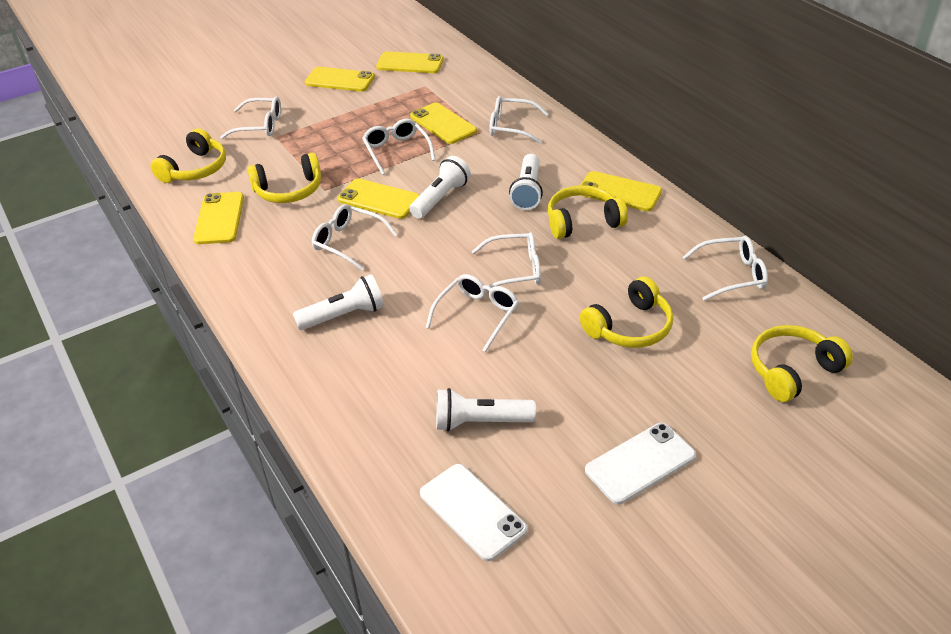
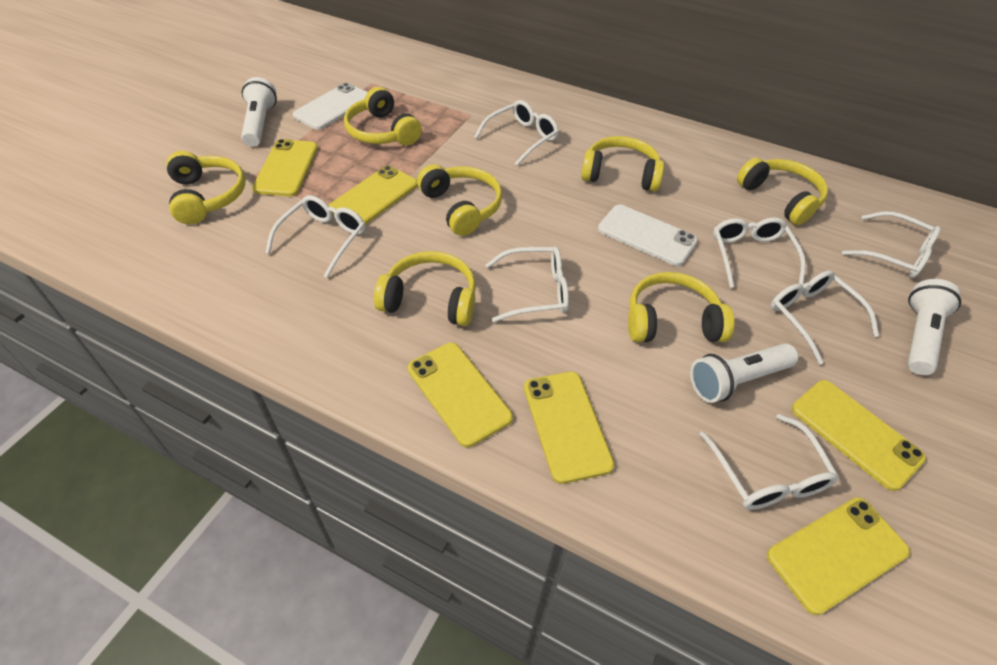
white flashlight: [293,274,384,330] [409,156,471,219] [436,388,536,431] [509,154,543,210] = 4 -> [241,77,277,147] [690,343,798,403] [907,279,961,375] = 3
yellow headphones: [151,128,226,183] [247,153,321,203] [548,185,628,239] [580,277,673,348] [751,325,853,402] = 5 -> [166,151,245,224] [344,87,422,145] [374,251,476,326] [417,164,502,236] [581,136,664,192] [628,272,734,342] [737,157,828,225] = 7

